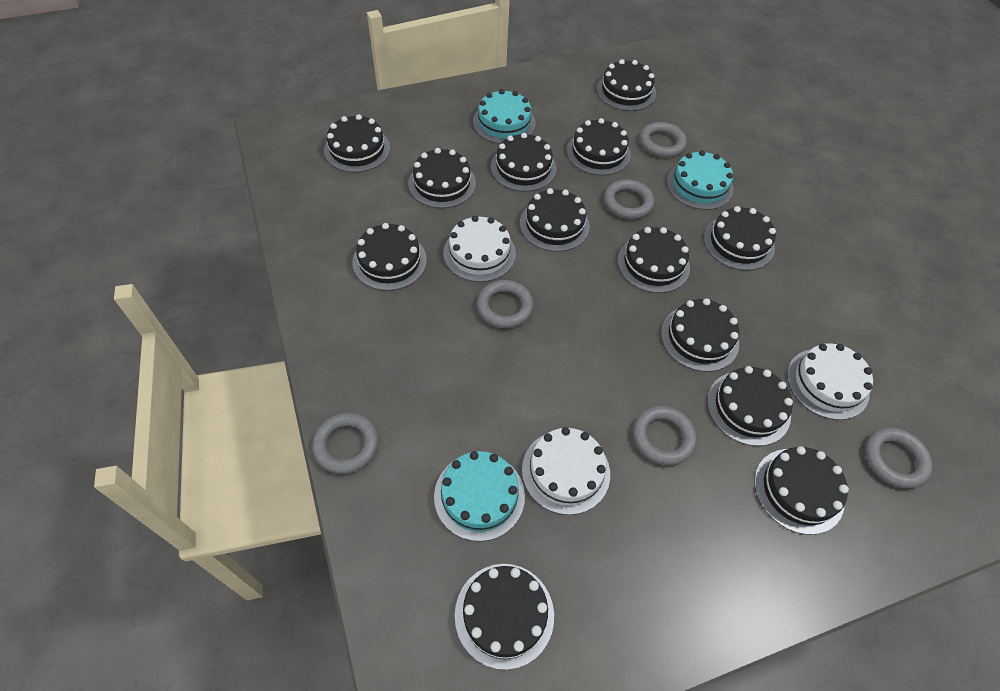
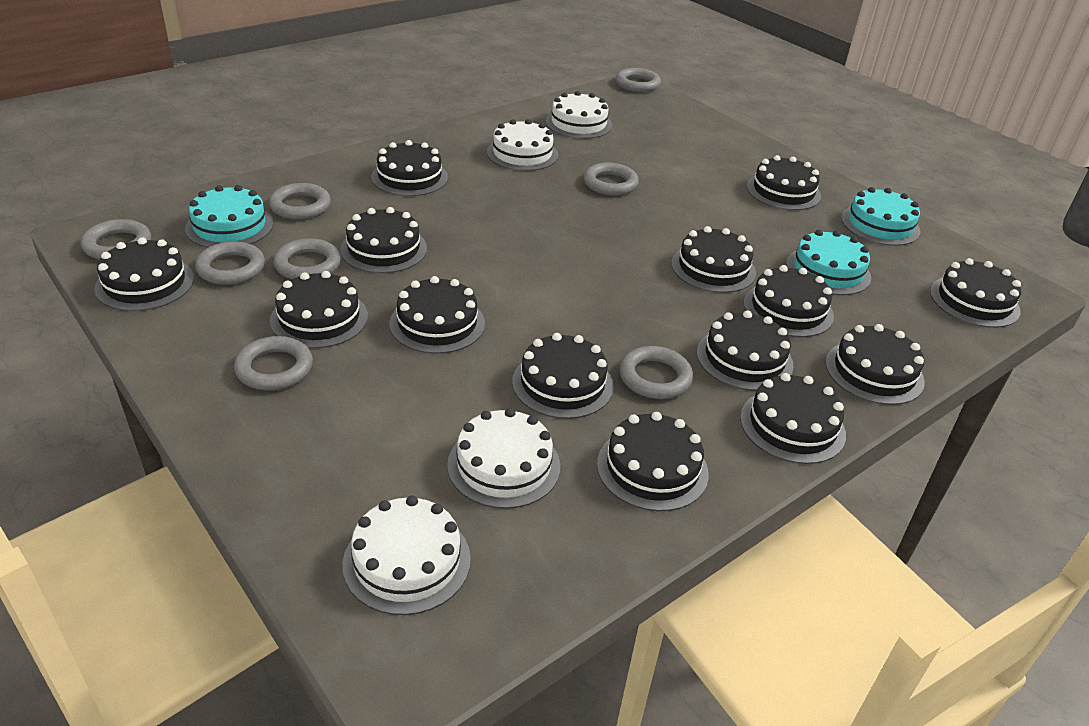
black cake: [324,114,390,172] [352,223,427,291] [408,148,476,208] [455,564,554,670] [491,133,556,192] [520,188,590,252] [567,118,631,175] [597,59,656,111] [618,227,690,293] [661,298,739,372] [704,206,776,270] [707,366,793,446] [754,446,849,535] = 13 -> [94,237,194,311] [270,271,368,348] [340,207,427,273] [371,140,448,196] [389,276,485,354] [512,333,614,419] [597,412,709,511] [671,226,756,293] [697,311,794,391] [740,373,846,464] [744,265,834,337] [747,155,821,210] [825,324,925,405] [930,258,1021,328] = 14
grey ring: [312,413,378,474] [477,280,534,328] [604,179,654,219] [633,406,697,465] [640,122,687,157] [865,428,933,488] = 6 -> [81,219,151,260] [195,241,265,285] [234,336,313,390] [269,183,331,220] [273,238,341,279] [584,163,639,196] [616,68,661,92] [619,346,693,399] = 8
white cake: [443,216,516,282] [522,427,610,515] [787,344,873,420] = 3 -> [343,495,471,615] [447,408,560,509] [487,119,558,171] [546,91,612,139] = 4

